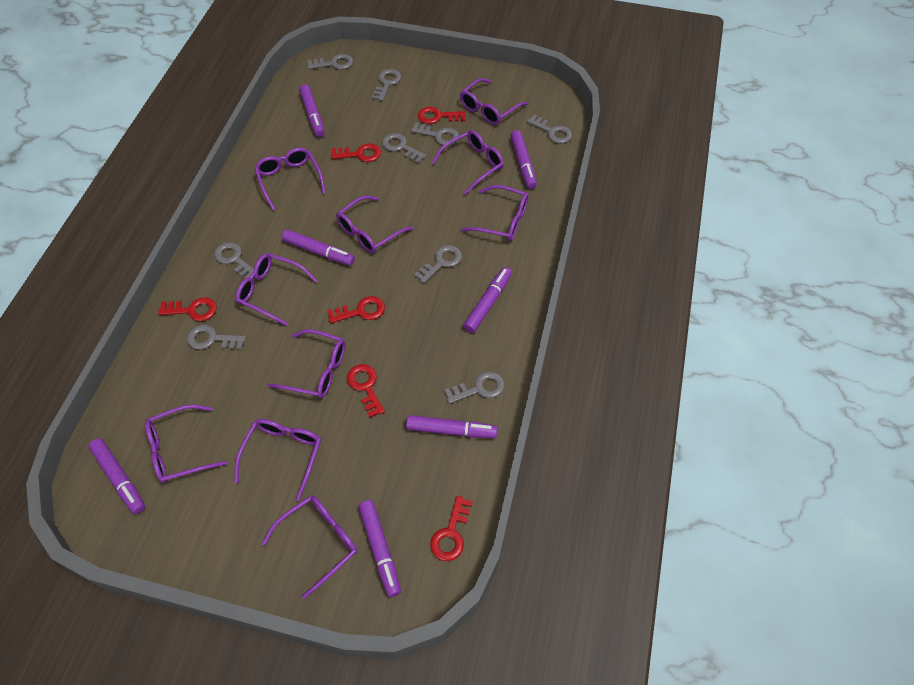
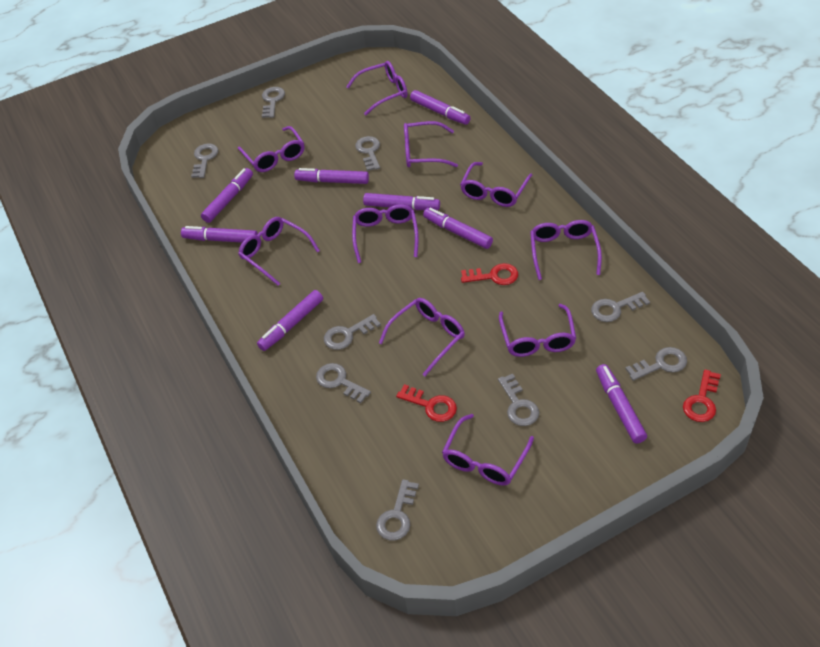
purple marker: [88,438,145,514] [282,229,355,266] [299,84,325,137] [358,500,401,597] [406,415,497,438] [463,267,512,333] [511,130,537,189] = 7 -> [181,226,258,243] [201,168,253,223] [257,290,323,351] [294,168,369,184] [363,193,440,210] [410,90,470,125] [423,207,493,249] [596,364,647,444] = 8
red key: [158,297,217,321] [327,296,385,323] [331,143,381,162] [347,364,385,418] [418,107,466,124] [430,496,473,561] = 6 -> [396,384,457,422] [461,263,518,285] [683,369,721,422] = 3

